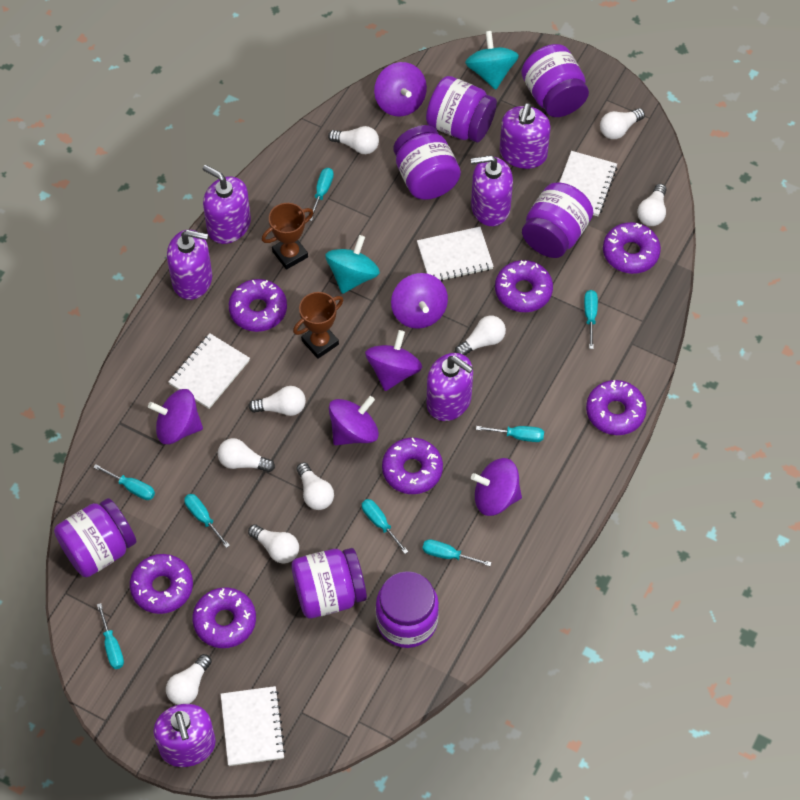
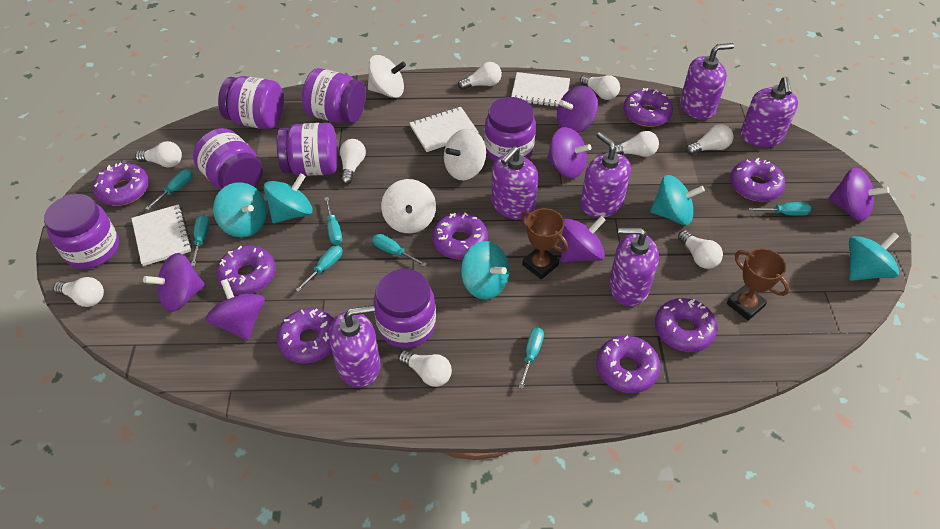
purple donut: [130,554,193,614] [193,587,256,648] [229,279,287,332] [382,438,443,494] [495,260,553,312] [586,380,647,435] [603,222,661,274] = 7 -> [93,163,149,206] [216,245,276,295] [277,308,334,364] [432,212,488,260] [596,335,661,393] [623,88,673,127] [655,298,717,352] [730,158,785,202] = 8
turquoise screwdriver: [93,464,155,500] [97,603,124,669] [184,494,230,548] [309,168,334,221] [362,499,408,554] [422,539,492,566] [476,426,544,442] [584,290,598,349] = 8 -> [145,169,193,210] [191,215,210,266] [296,245,342,292] [325,197,342,245] [372,234,427,267] [519,328,544,389] [748,202,811,216] = 7
turquoise spinning top: [326,235,380,294] [465,31,519,90] = 2 -> [213,182,267,238] [264,173,313,223] [461,241,509,300] [650,175,705,225] [849,232,899,281] = 5
white notebook: [168,333,250,409] [221,686,286,766] [417,227,494,281] [559,151,618,216] = 4 -> [131,204,192,266] [410,107,479,152] [511,72,570,107] = 3
white spinning top: none = 0 -> [368,55,406,98] [381,179,436,233] [444,129,486,180] = 3

